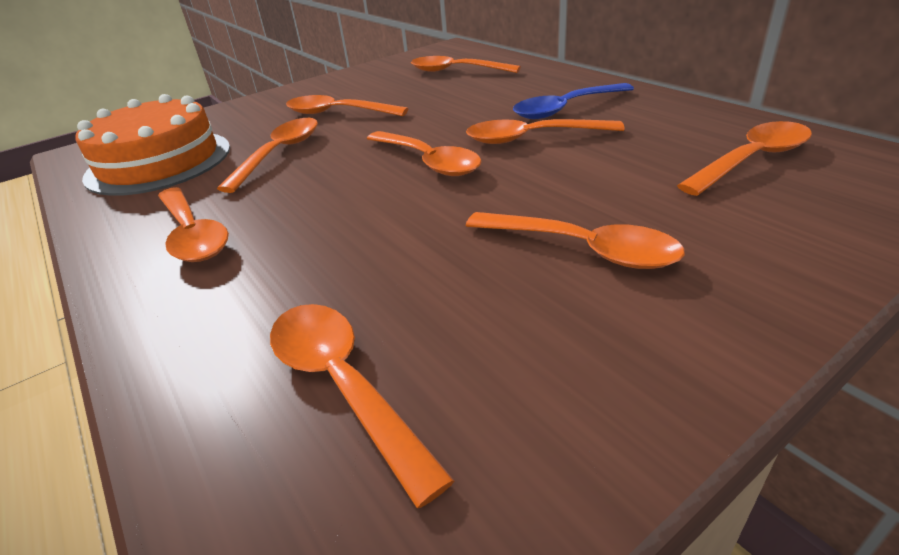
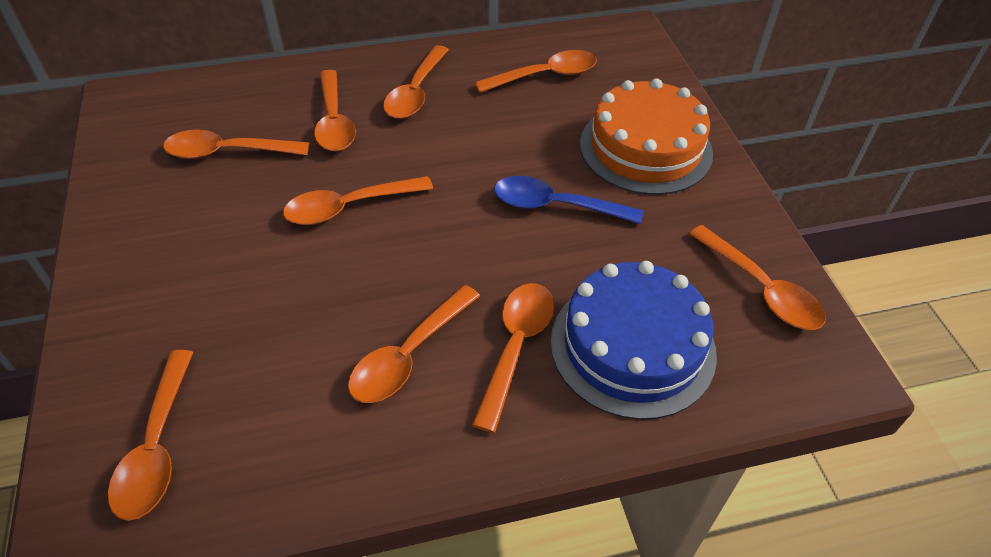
blue cake: none = 0 -> [551,261,717,420] = 1

